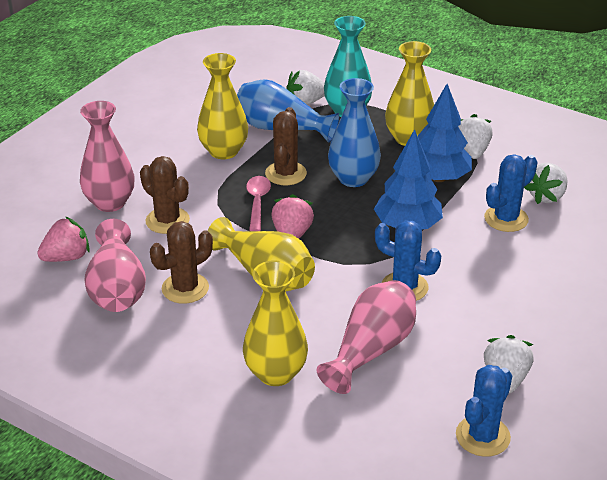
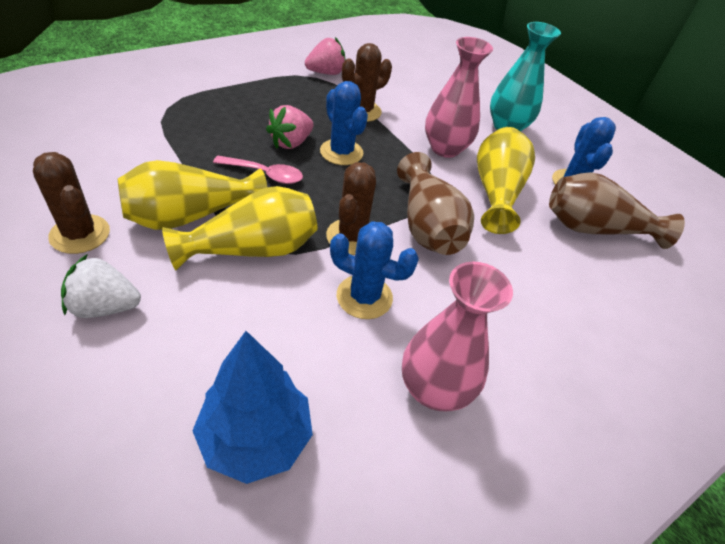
blue tree: [374,129,443,229] [418,84,472,182] = 2 -> [192,331,313,484] = 1
blue vase: [237,79,339,143] [328,78,381,187] = 2 -> none = 0
brown vase: none = 0 -> [397,152,474,255] [549,172,685,249] = 2
pink vase: [80,101,135,212] [84,219,146,312] [316,280,416,394] = 3 -> [402,262,513,411] [425,37,493,158] = 2
white strawberry: [286,70,325,105] [458,114,492,159] [484,335,533,393] [524,163,568,204] = 4 -> [61,254,141,318] = 1
yellow vase: [197,53,248,159] [208,217,315,291] [243,260,308,386] [385,41,434,146] = 4 -> [118,160,267,230] [162,186,318,270] [477,127,535,234] = 3

